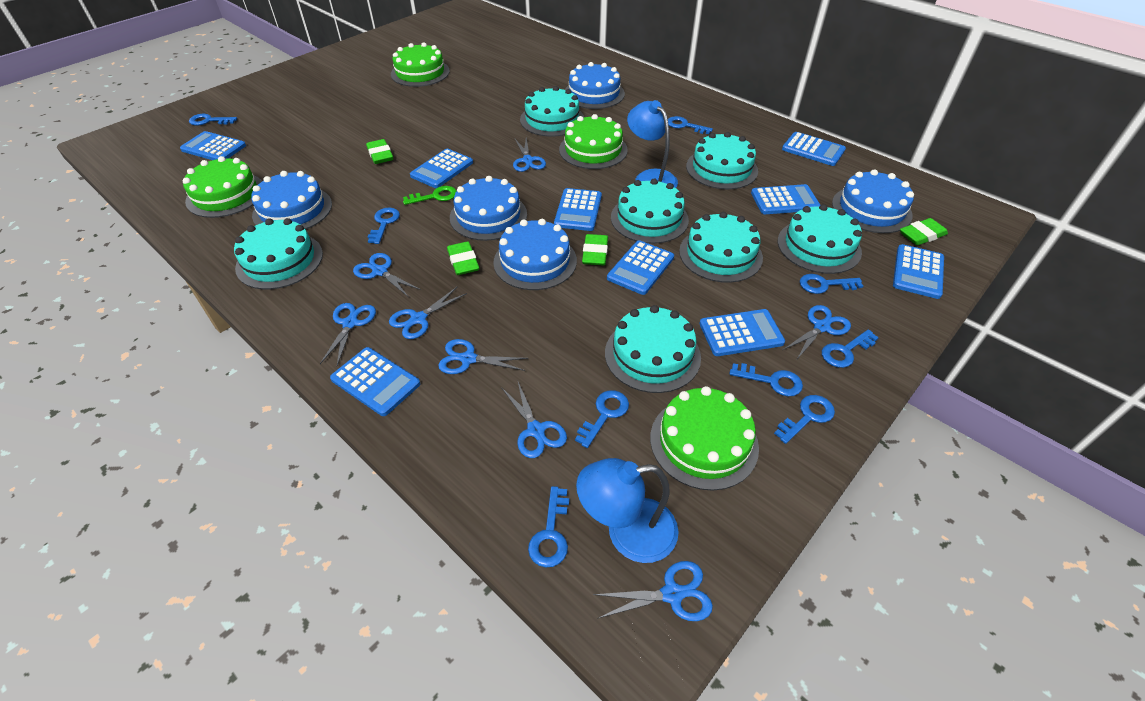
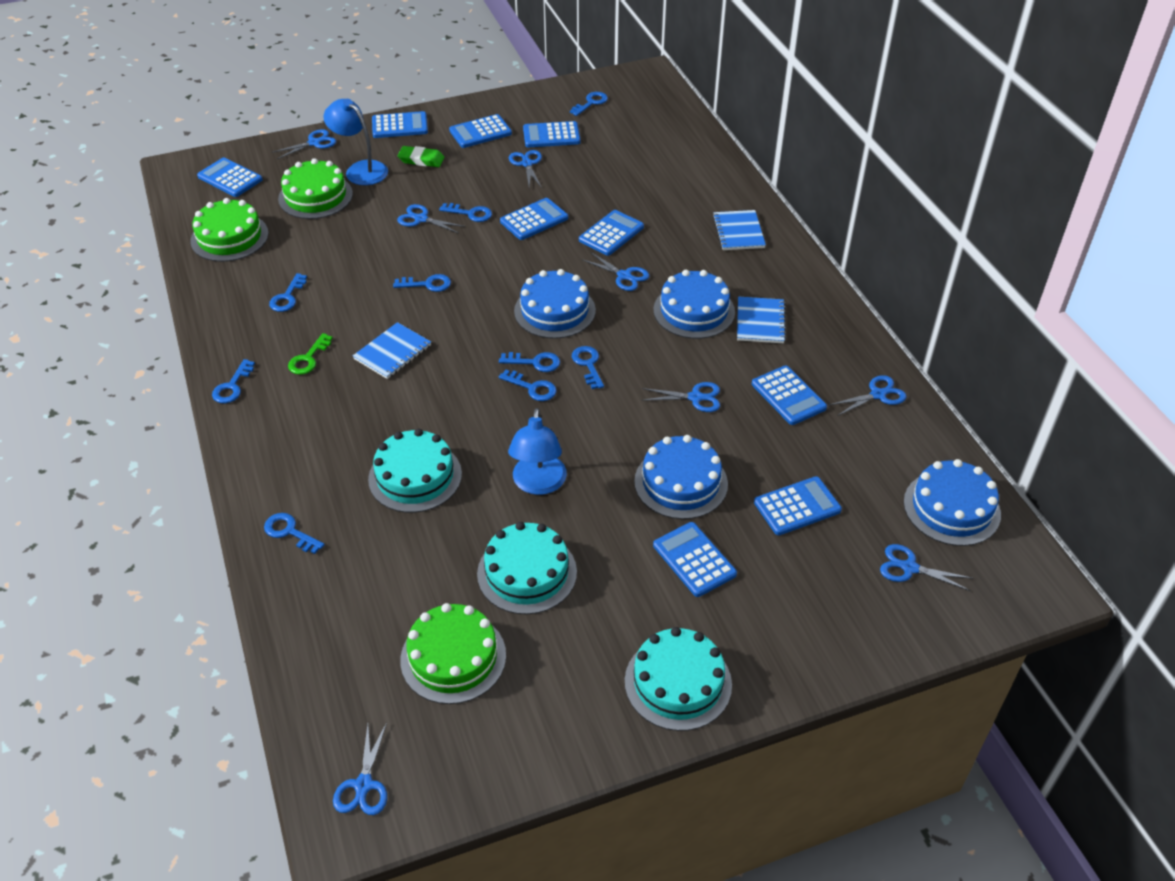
blue cake: [251,171,332,229] [450,176,527,241] [493,219,577,290] [565,62,625,109] [832,169,914,233] = 5 -> [514,269,596,339] [634,435,728,519] [653,270,735,339] [904,459,1001,546] = 4
blue notebook: none = 0 -> [353,322,431,379] [712,210,766,250] [737,296,786,343] = 3
green cake: [183,156,262,218] [391,42,450,87] [559,114,628,169] [650,386,759,491] = 4 -> [190,198,269,262] [278,158,353,219] [400,603,506,704] = 3
green eraser: [366,139,393,164] [447,241,479,275] [582,234,608,265] [900,218,948,245] = 4 -> [398,146,444,167] = 1
turquoise cake: [234,218,323,289] [520,86,584,137] [605,305,701,393] [611,178,689,244] [679,212,763,283] [686,132,758,189] [778,204,862,274] = 7 -> [368,429,462,513] [477,522,577,615] [625,627,732,731] = 3

